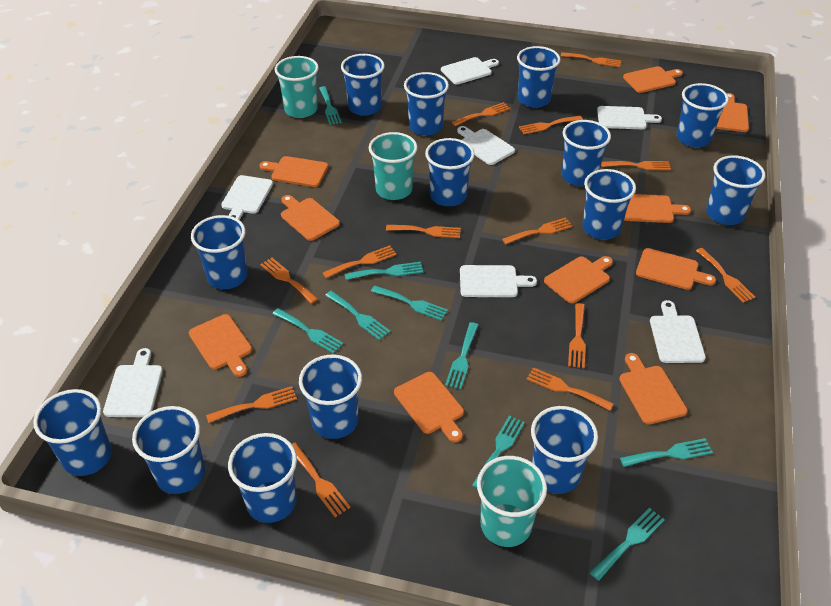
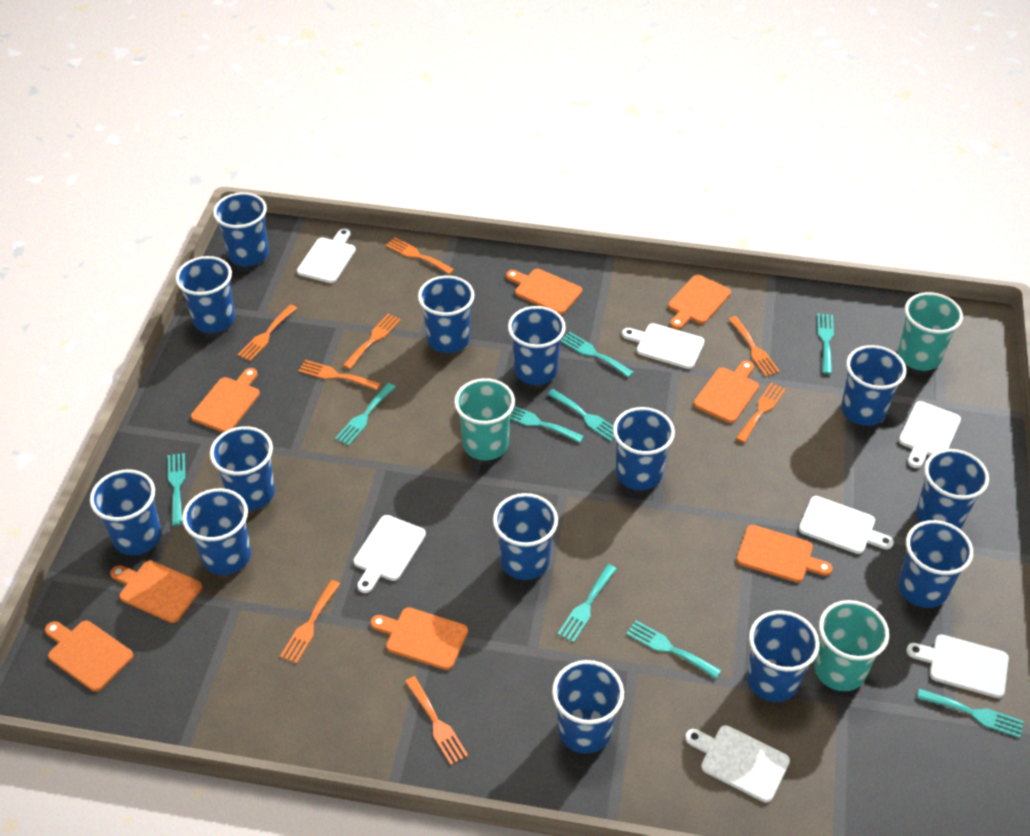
orange cutting board: [189,314,252,377] [259,156,328,187] [281,195,340,241] [394,372,464,442] [544,256,613,304] [619,353,688,425] [623,66,683,93] [624,194,691,223] [636,248,716,290] [716,93,749,132] = 10 -> [45,620,133,692] [110,560,202,623] [191,368,260,432] [370,607,468,670] [506,269,582,314] [668,275,731,329] [694,360,759,423] [736,525,833,583] = 8
orange fork: [206,386,297,423] [260,257,318,304] [292,443,351,517] [323,245,397,278] [386,225,461,238] [452,102,511,126] [502,218,573,244] [519,116,583,134] [526,367,614,411] [561,52,621,67] [568,303,586,368] [601,161,671,170] [696,248,755,303] = 13 -> [238,304,297,361] [280,580,340,664] [298,360,381,390] [343,314,401,369] [386,237,455,275] [405,676,468,765] [729,316,780,377] [736,382,786,443] = 8

